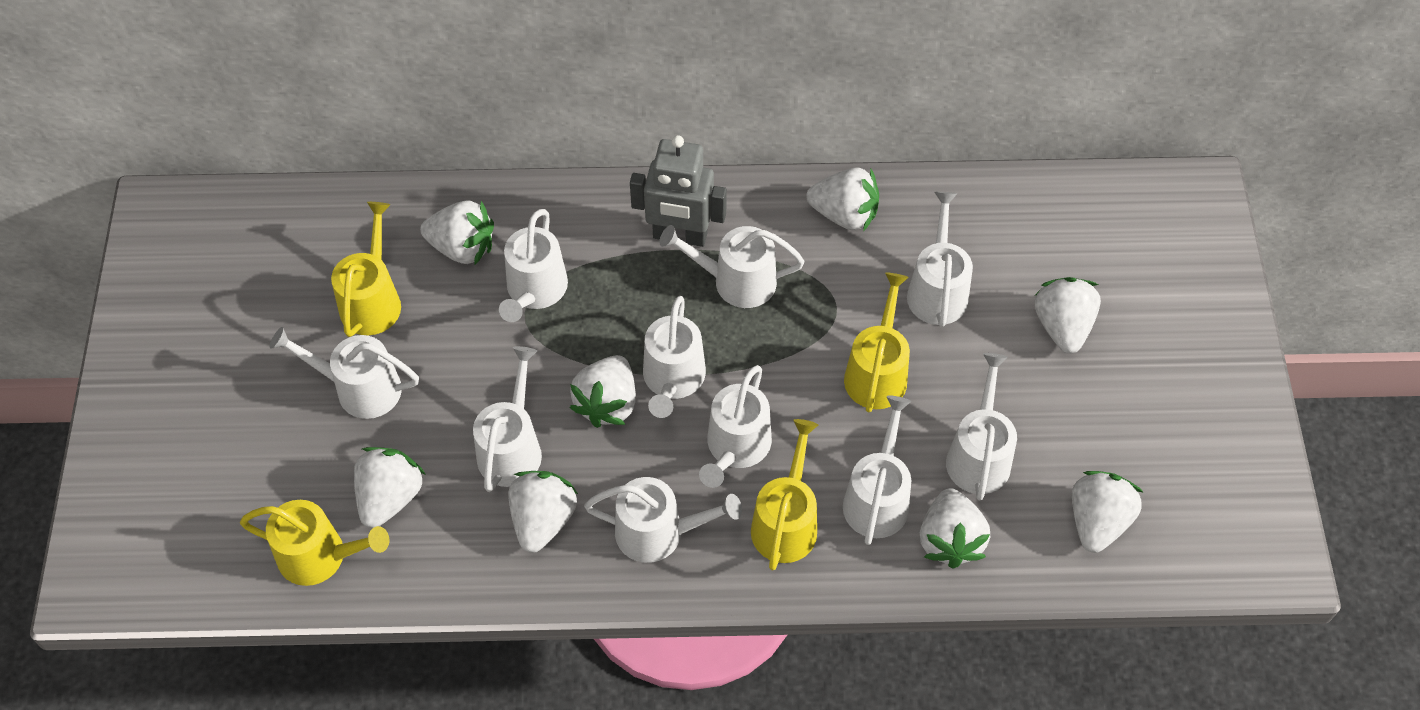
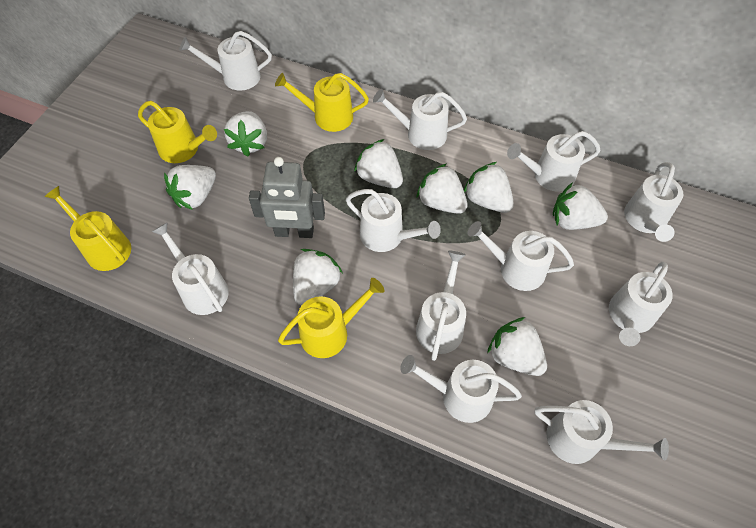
white watering can: [270,327,419,419] [473,346,542,492] [499,209,568,322] [584,477,742,563] [643,296,706,418] [659,225,804,308] [699,365,772,488] [843,396,911,545] [907,192,973,327] [946,353,1017,500] = 10 -> [152,222,229,315] [179,31,272,91] [346,189,441,252] [373,89,467,150] [400,355,522,423] [416,251,466,361] [468,221,574,291] [507,131,601,192] [534,400,669,464] [609,262,673,346] [624,162,683,242] = 11

